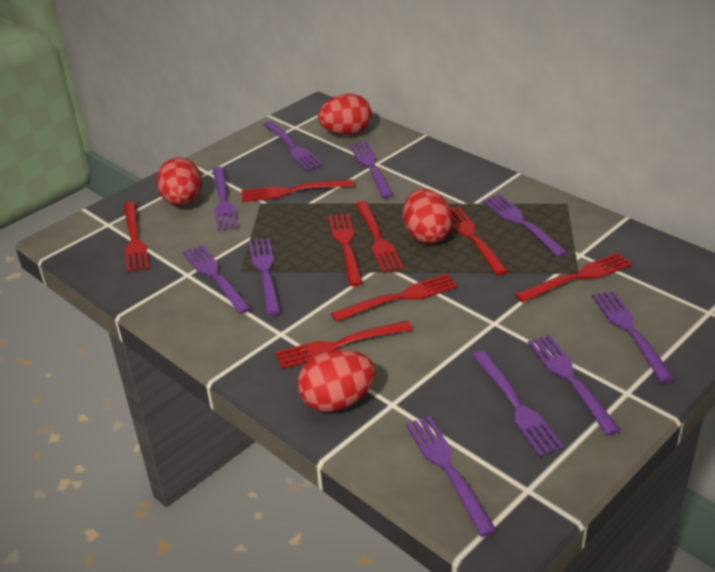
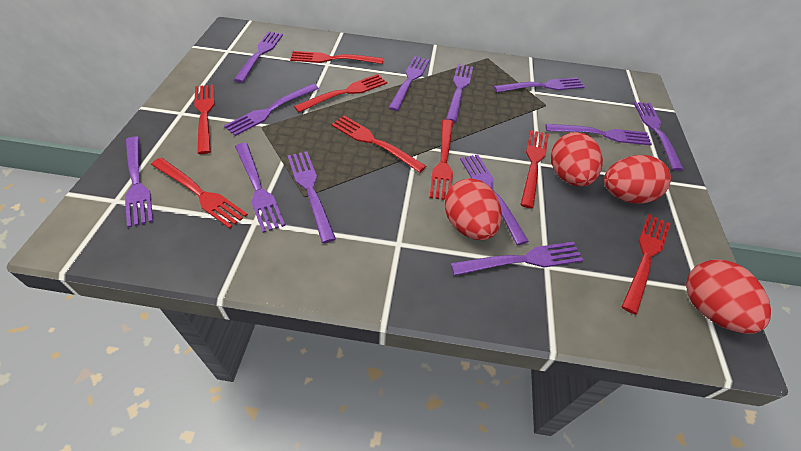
purple fork: [183,245,251,314] [213,167,238,231] [249,238,281,316] [263,121,323,171] [350,142,393,198] [406,416,497,537] [472,351,564,457] [483,194,568,257] [528,335,621,436] [592,290,675,383] = 10 -> [125,136,153,228] [224,83,319,136] [234,31,283,83] [235,143,285,233] [287,151,336,243] [388,56,429,111] [446,64,473,122] [451,242,584,276] [460,154,529,245] [494,77,585,92] [545,124,652,145] [634,102,684,171] = 12

